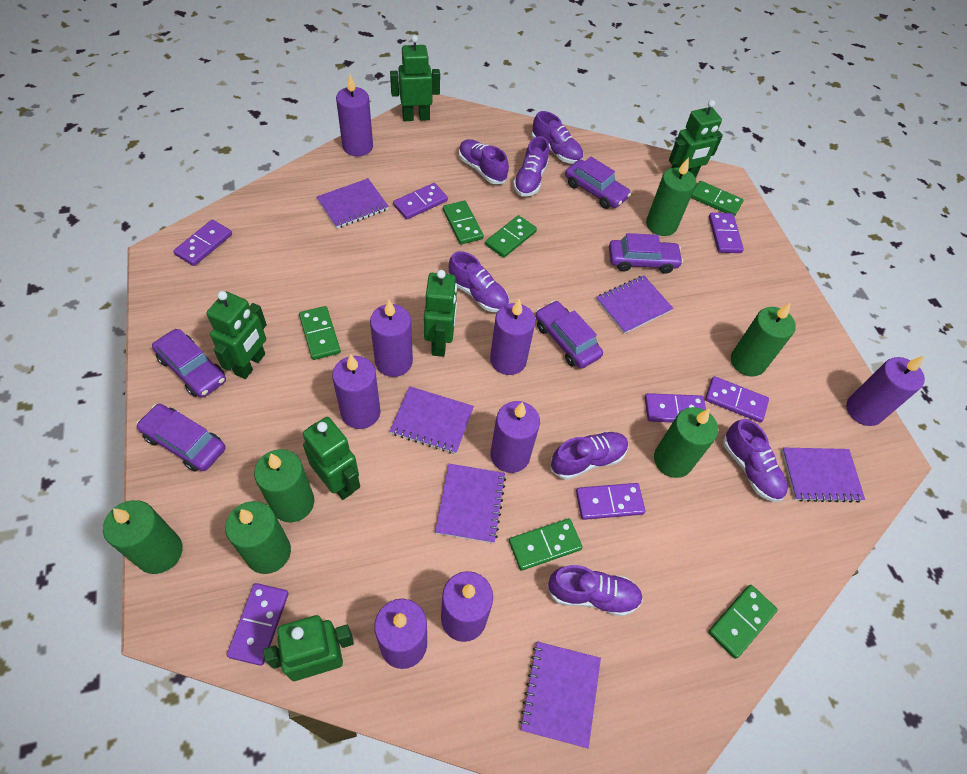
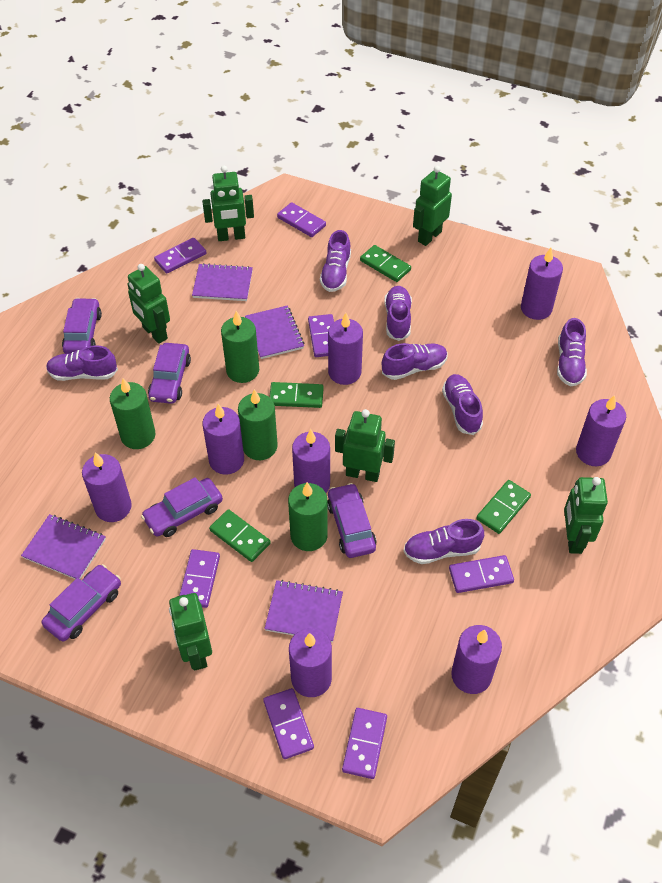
green candle: [103,500,183,574] [225,501,291,574] [254,449,314,523] [646,157,696,236] [654,407,718,478] [731,302,796,377] = 6 -> [110,378,156,449] [221,311,259,383] [238,389,278,460] [288,482,328,551] = 4
green domino: [299,306,341,360] [443,201,484,244] [485,215,537,258] [509,518,583,571] [691,181,744,216] [708,585,778,659] = 6 -> [209,509,271,562] [269,382,324,408] [360,245,411,282] [476,480,531,534] = 4
purple notebook: [317,178,389,228] [390,386,474,454] [435,464,506,543] [519,641,601,748] [596,276,674,334] [782,448,865,503] = 6 -> [21,514,106,579] [192,263,253,301] [245,305,304,359] [264,580,343,642] = 4

